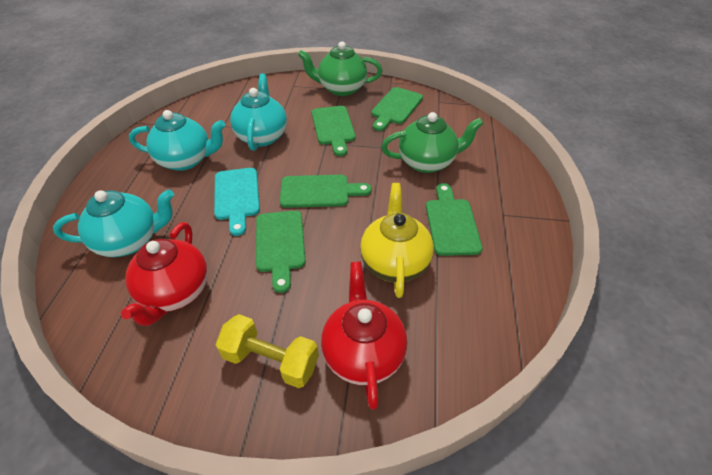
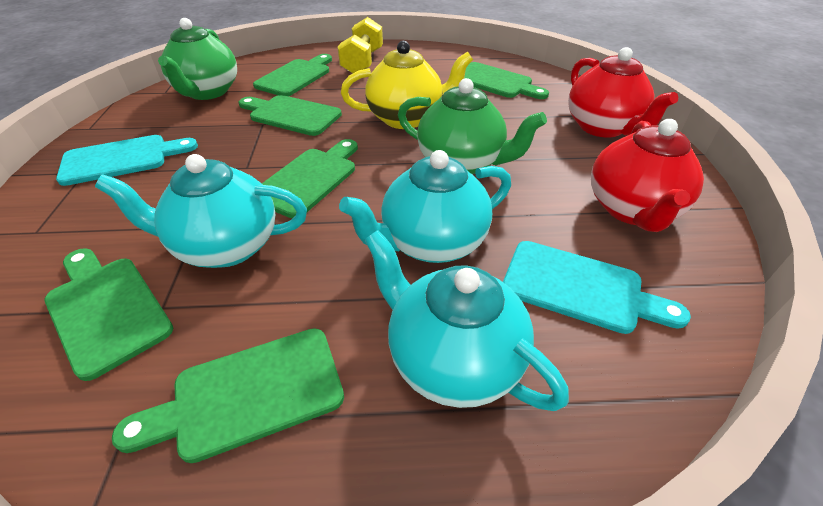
green cutting board: [256,211,306,293] [280,175,372,208] [312,106,355,156] [371,87,423,131] [426,183,482,256] = 5 -> [45,248,173,381] [112,328,344,463] [238,95,342,136] [253,54,332,96] [262,139,358,218] [464,62,549,99] = 6
turquoise cutting board: [214,168,260,236] = 1 -> [56,135,198,186] [503,241,691,334] = 2

